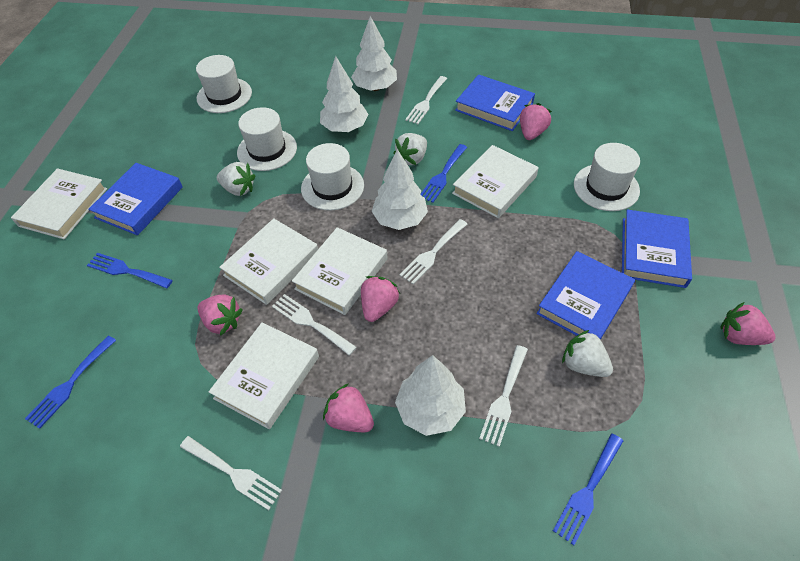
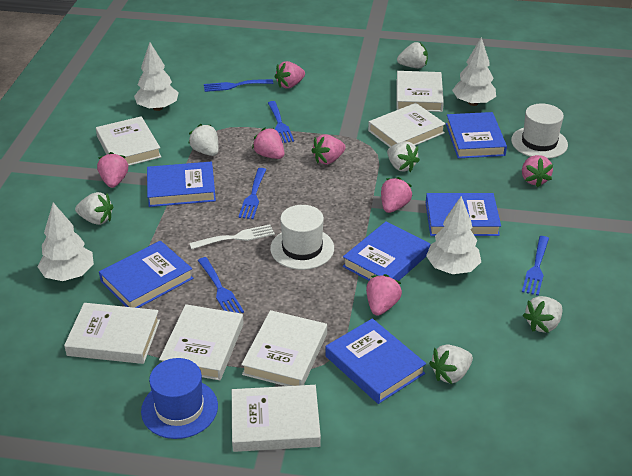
blue book: [88,163,183,235] [455,74,535,131] [536,251,635,340] [622,209,692,288] = 4 -> [99,241,193,308] [147,161,216,207] [326,318,426,404] [343,221,430,281] [426,193,501,236] [446,112,507,158] = 6
blue fork: [25,335,116,429] [87,253,173,289] [420,144,467,203] [553,433,623,545] = 4 -> [198,257,244,313] [204,79,273,92] [238,168,266,219] [268,101,294,143] [522,236,549,296] = 5
blue hat: none = 0 -> [141,358,218,439] = 1
pink strawberry: [198,294,243,336] [323,383,374,432] [361,276,400,322] [520,103,552,140] [721,302,776,345] = 5 -> [97,152,128,188] [252,128,285,159] [275,61,305,89] [311,134,346,164] [366,274,402,316] [381,177,412,213] [522,155,553,187] = 7
white book: [11,168,107,239] [209,322,319,429] [219,218,318,305] [292,227,388,315] [452,145,539,218] = 5 -> [64,303,160,364] [96,116,161,166] [159,304,244,380] [232,385,321,452] [241,310,327,386] [368,103,446,147] [397,71,444,112] = 7
white fork: [180,436,282,510] [272,294,357,356] [400,219,467,284] [405,76,447,124] [479,345,528,447] = 5 -> [189,224,275,250] = 1
white hat: [196,55,252,113] [237,107,297,171] [301,143,364,211] [574,143,640,211] = 4 -> [270,205,334,270] [511,104,568,159] = 2
white strawberry: [217,162,255,196] [393,133,427,165] [562,330,613,377] = 3 -> [75,192,114,225] [188,124,219,156] [387,141,420,172] [397,42,428,68] [429,345,473,384] [522,296,562,333] = 6

